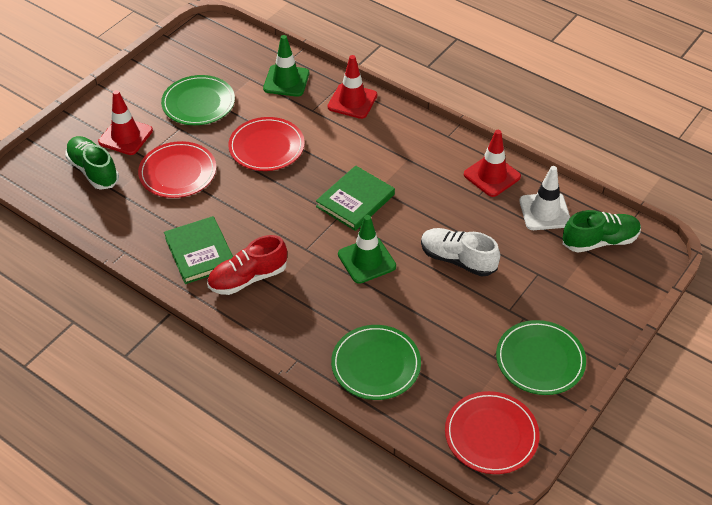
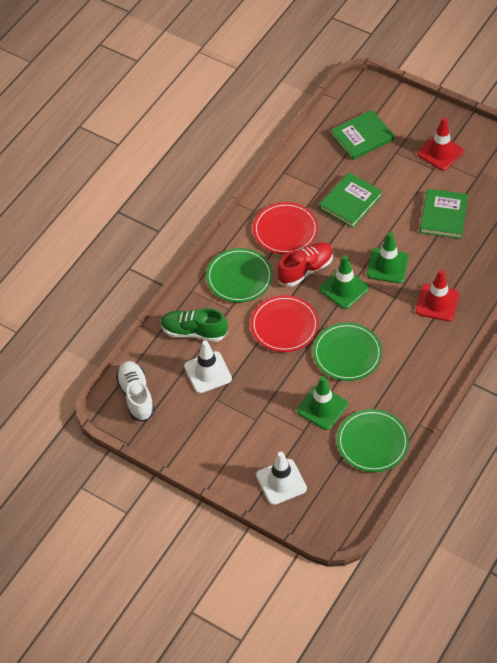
green book: [164,216,233,284] [316,166,395,231] = 2 -> [319,173,382,228] [331,110,394,160] [420,189,468,239] = 3
green shoe: [65,136,119,190] [563,210,641,253] = 2 -> [160,308,228,342] = 1
green traffic cone: [263,35,309,97] [338,215,396,284] = 2 -> [297,376,348,430] [320,255,369,309] [367,232,409,283] = 3
red plate: [138,141,216,198] [228,117,305,171] [445,391,539,474] = 3 -> [251,295,319,352] [253,202,318,254] = 2
red traffic cone: [98,90,153,155] [328,55,377,119] [464,130,521,197] = 3 -> [416,270,459,321] [417,118,464,171] = 2
white traffic cone: [519,166,570,230] = 1 -> [184,340,232,393] [256,452,307,505] = 2

